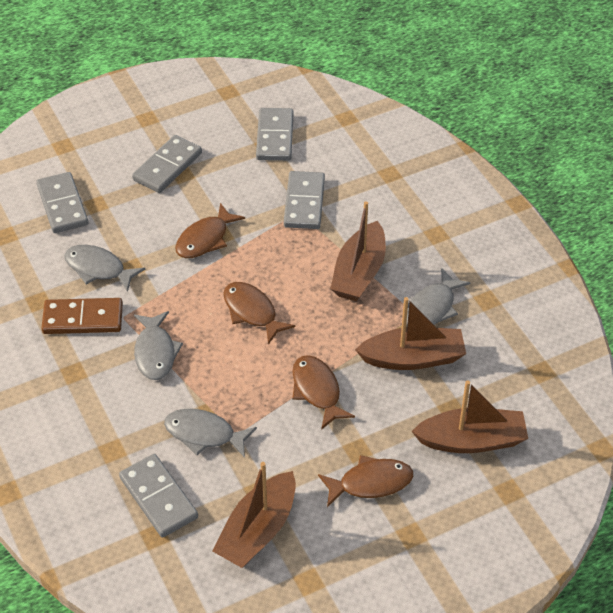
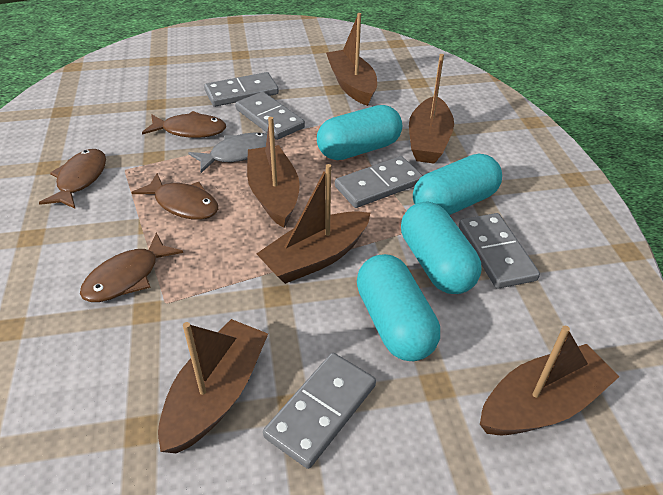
brown boat: [212,462,296,568] [330,201,386,301] [355,297,466,370] [411,381,528,453] = 4 -> [158,319,268,453] [247,117,300,228] [256,164,370,284] [326,13,377,106] [409,54,454,164] [480,326,619,435] = 6
brown domino: [41,298,123,334] = 1 -> none = 0
grey fish: [64,245,145,292] [134,311,183,380] [164,409,257,458] [407,268,470,325] = 4 -> [188,133,267,173] = 1
turquoise capsule: none = 0 -> [317,105,402,160] [357,254,440,361] [401,201,481,294] [413,154,502,215] = 4

